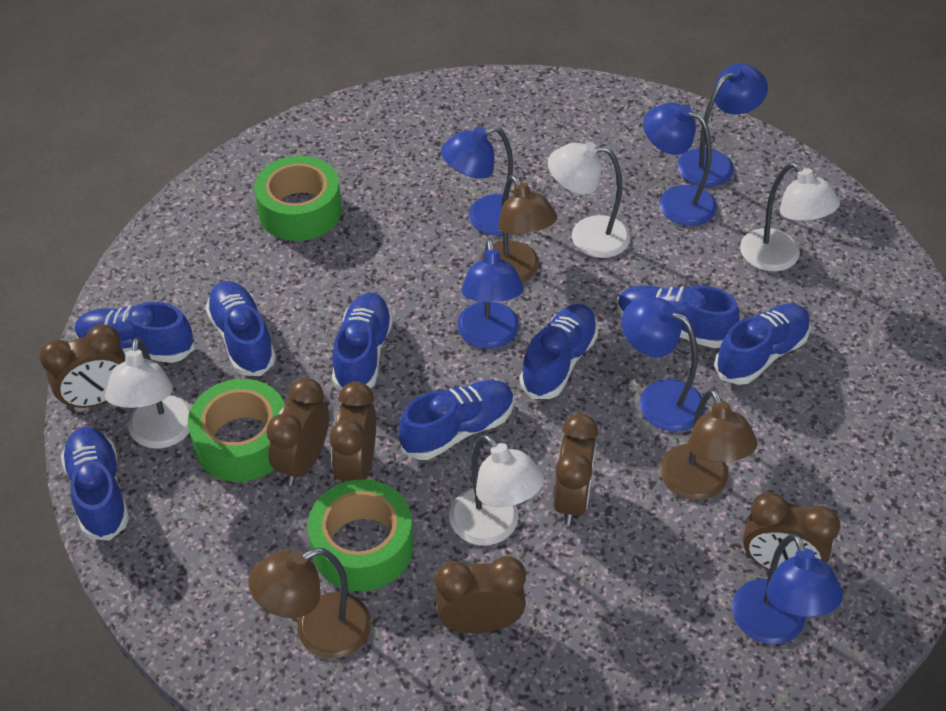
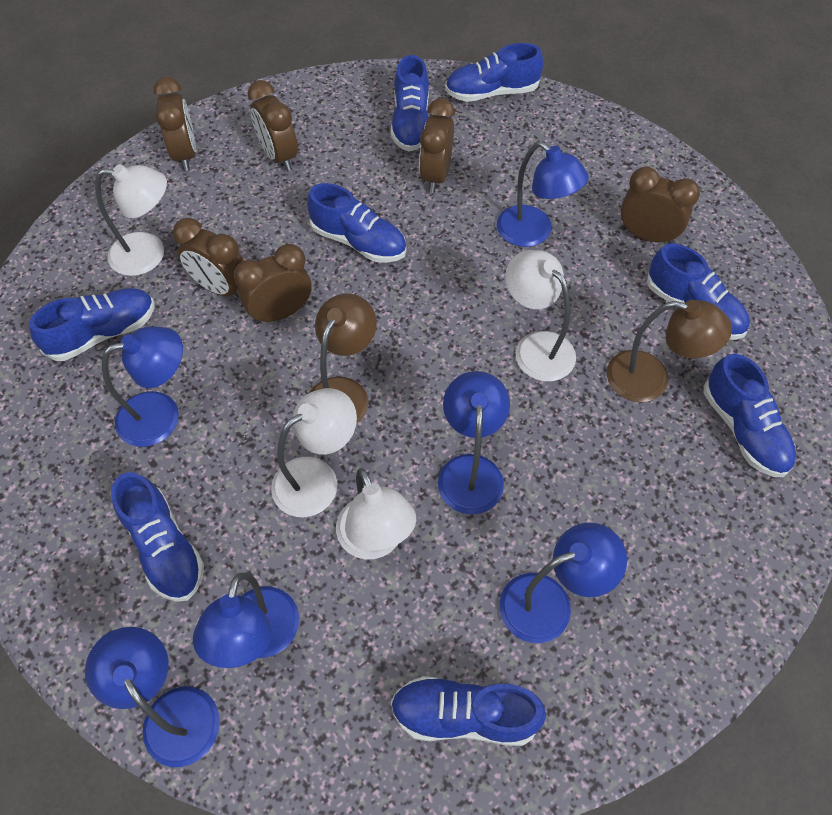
brown lamp: [248,548,371,659] [479,175,557,282] [660,389,757,500] = 3 -> [309,294,377,424] [607,300,732,402] = 2
green tape: [188,379,285,482] [254,156,342,241] [308,479,413,591] = 3 -> none = 0

